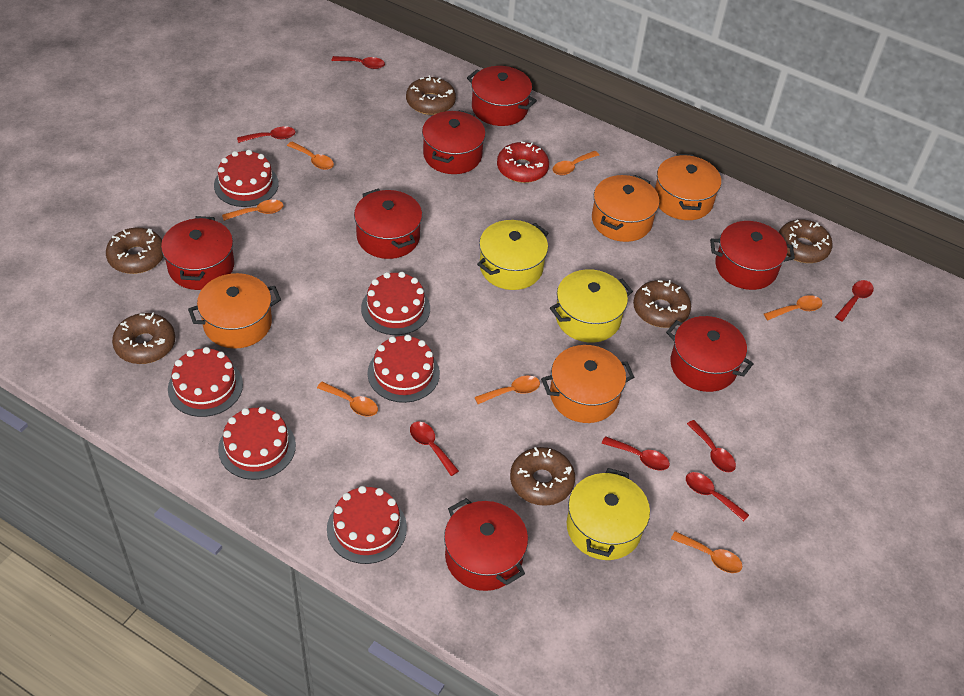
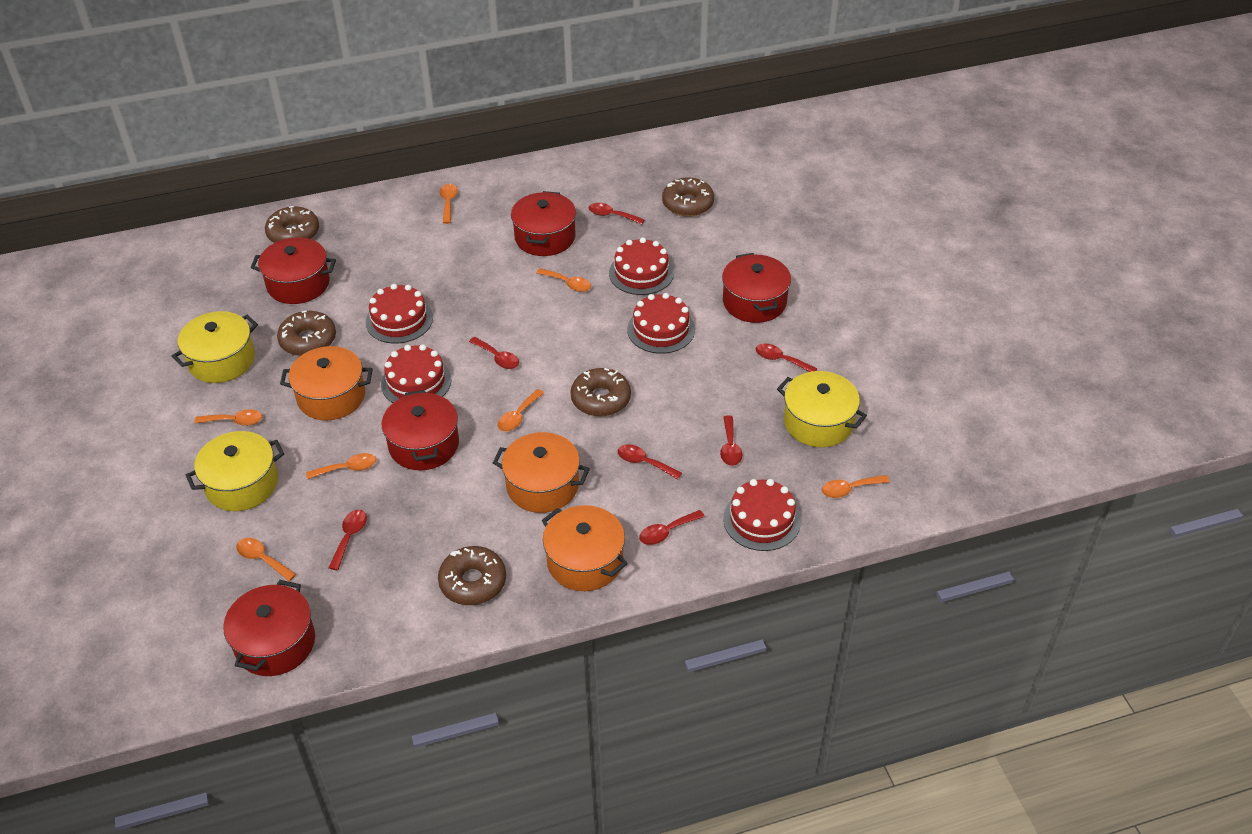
brown donut: [106,228,164,274] [112,312,175,364] [406,75,456,115] [510,447,575,506] [633,280,691,328] [779,220,832,263] = 6 -> [265,206,319,243] [277,310,336,356] [438,546,506,605] [571,368,631,417] [662,177,714,217] = 5
orange pot: [188,273,281,349] [541,345,634,423] [592,175,660,242] [655,154,721,220] = 4 -> [280,346,373,420] [493,432,590,513] [542,505,628,591] = 3
red cake: [168,347,243,417] [214,150,279,207] [218,407,296,480] [327,486,407,564] [361,272,430,335] [368,335,440,403] = 6 -> [366,284,433,344] [381,344,452,403] [609,237,674,295] [627,293,695,354] [723,479,801,551] = 5
red donut: [497,142,549,183] = 1 -> none = 0
red pot: [161,216,234,290] [354,189,422,259] [422,110,486,174] [444,498,528,591] [467,66,537,126] [666,316,754,392] [710,221,795,290] = 7 -> [223,580,315,676] [250,237,336,304] [382,390,459,470] [511,191,576,256] [722,253,791,323] = 5

